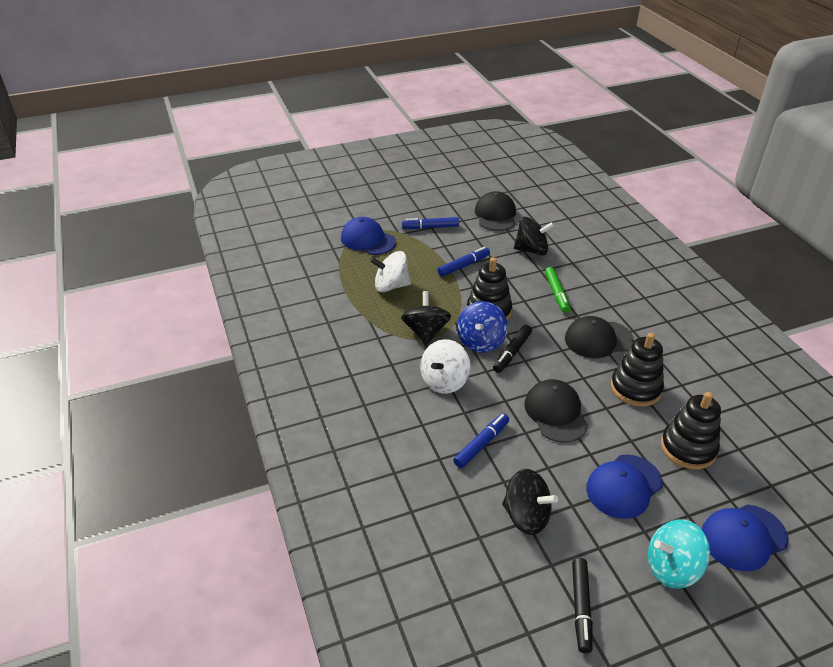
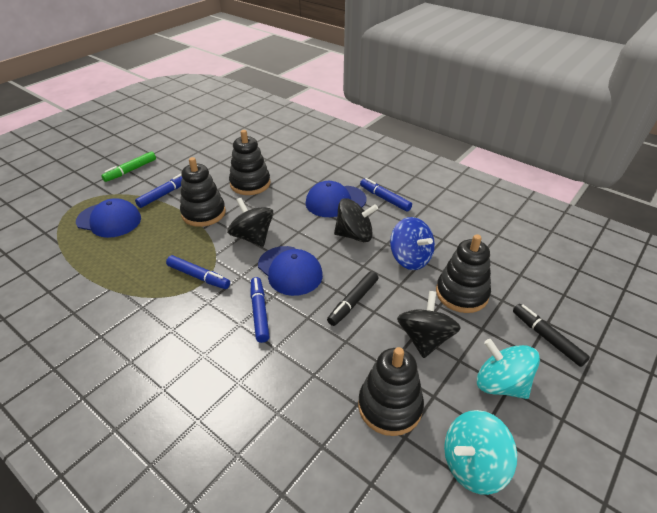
black cap: [475,191,516,231] [524,379,588,443] [565,316,634,358] = 3 -> none = 0
black stacking toy: [467,257,512,320] [611,333,664,407] [661,392,721,470] = 3 -> [180,157,226,227] [229,130,271,195] [358,347,424,436] [436,234,491,313] = 4
blue marker: [402,217,459,229] [438,247,490,276] [453,413,509,468] = 3 -> [135,174,182,208] [166,255,230,289] [251,277,270,343] [360,178,412,212] = 4
turquoise spinning top: [648,519,710,589] = 1 -> [444,410,517,495] [477,339,540,399] = 2
white spinning top: [370,251,411,292] [420,339,470,394] = 2 -> none = 0

